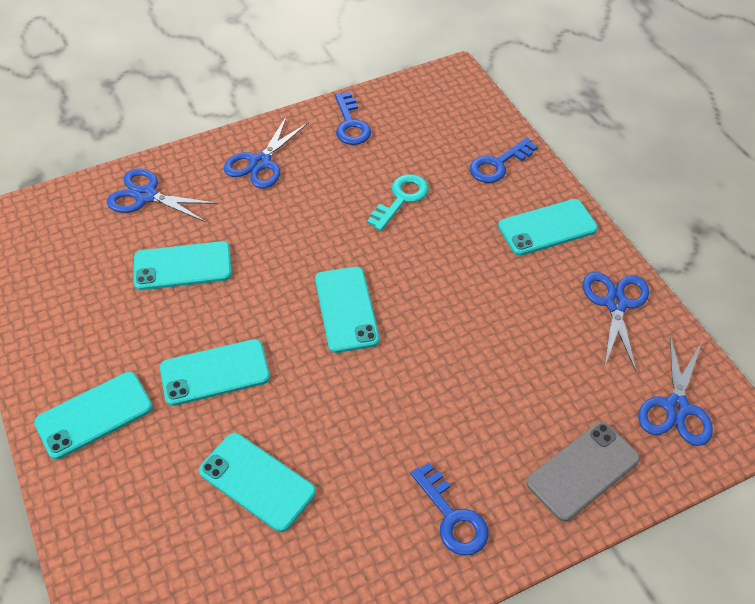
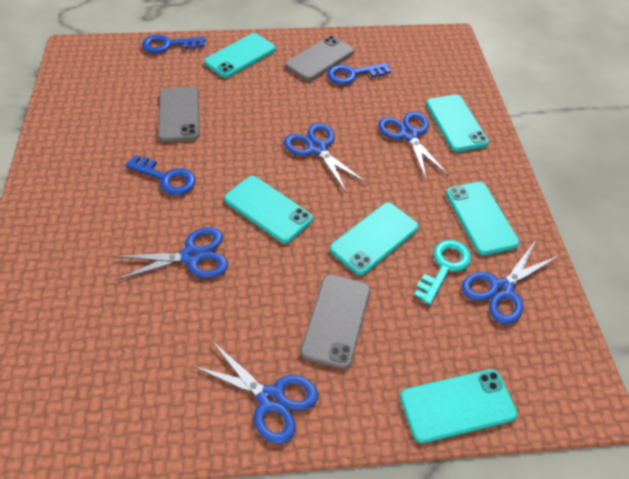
blue scissors: [107,168,218,222] [224,116,309,189] [583,272,649,372] [638,335,713,446] = 4 -> [113,227,228,281] [193,341,318,444] [284,123,367,192] [378,111,449,179] [462,240,559,324] = 5
grey phone: [526,422,640,522] = 1 -> [158,87,200,142] [285,36,354,81] [300,274,370,369] = 3

